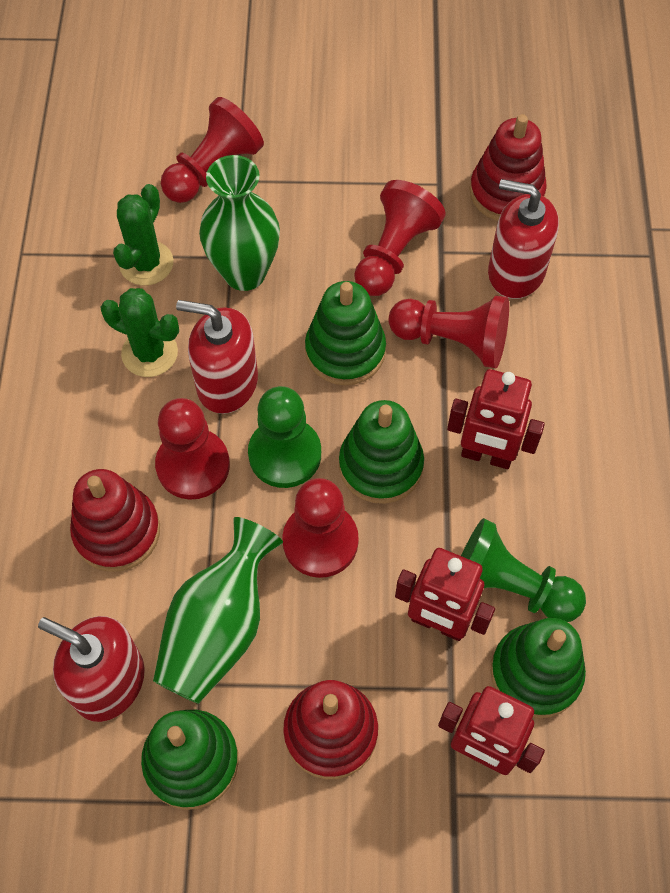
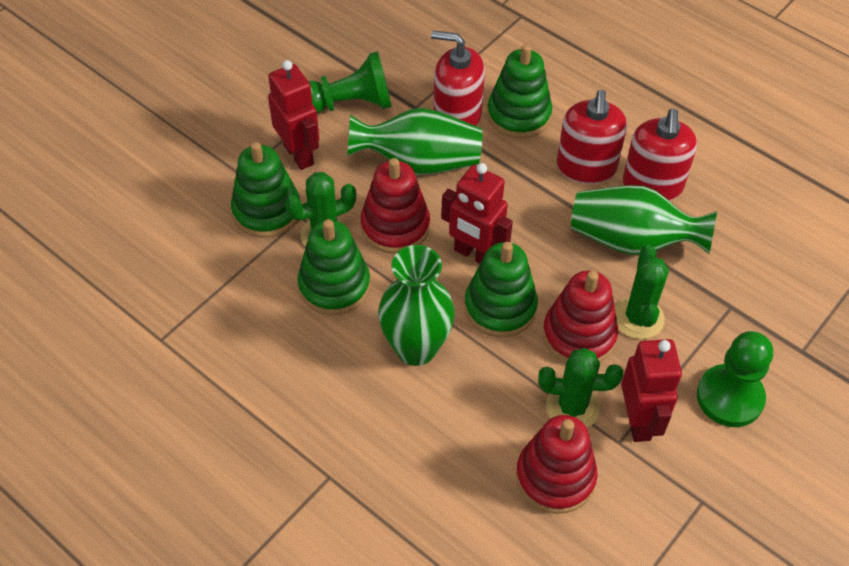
green cactus: [101,288,179,377] [113,184,174,285] = 2 -> [285,172,356,247] [538,348,623,428] [615,245,669,339] = 3
green vase: [153,517,283,704] [199,155,280,291] = 2 -> [347,108,482,175] [378,245,455,366] [571,185,717,255] = 3
red pawn: [155,398,230,500] [161,97,264,203] [282,478,359,578] [354,180,445,296] [388,296,509,368] = 5 -> none = 0

